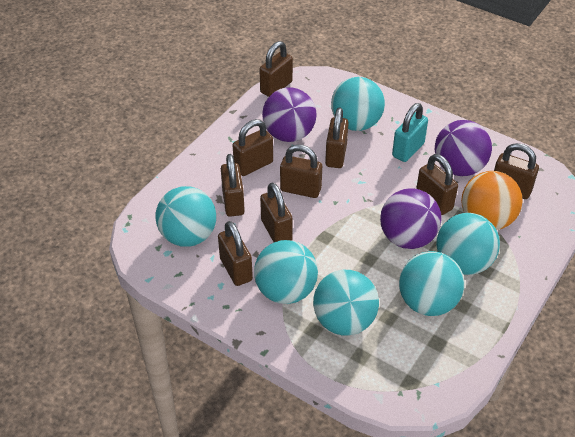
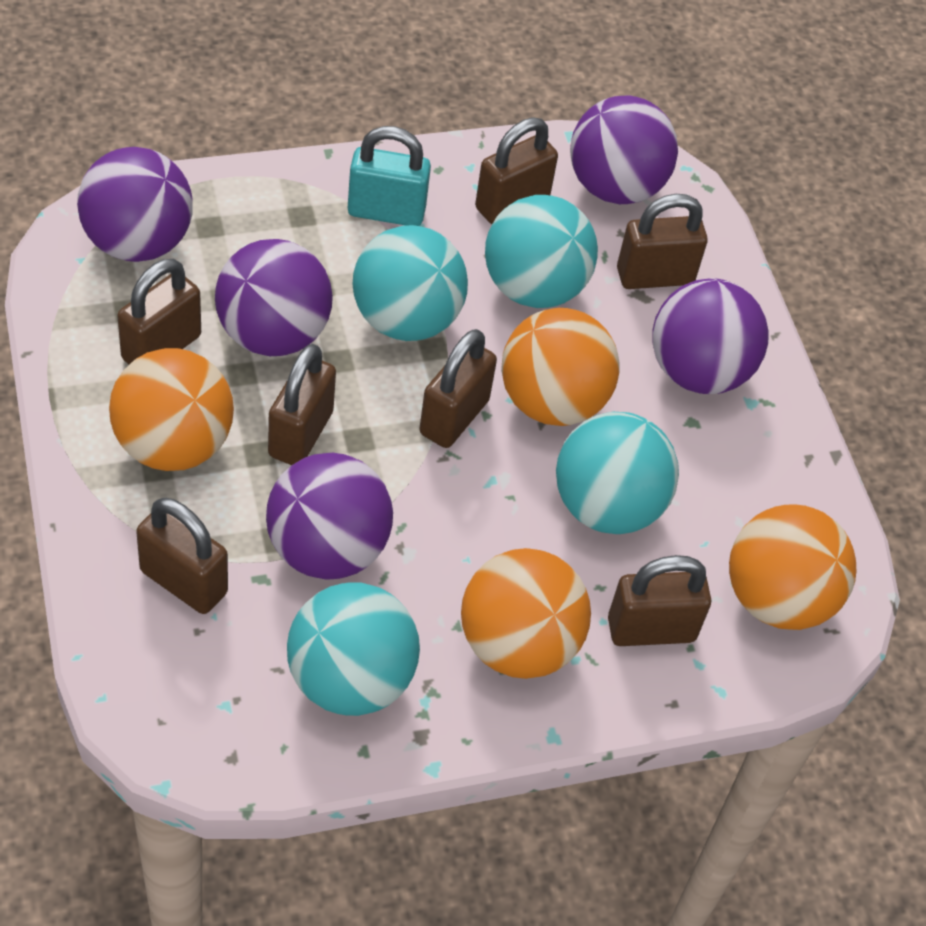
brown padlock: [218,221,253,286] [221,154,245,217] [233,119,273,176] [259,41,293,97] [260,182,293,242] [280,144,322,198] [325,108,349,168] [416,154,458,215] [494,143,539,199] = 9 -> [117,259,201,365] [136,498,228,614] [268,344,336,465] [419,329,497,448] [475,117,558,224] [608,555,711,646] [617,194,708,289] = 7
orange ball: [461,171,523,230] = 1 -> [109,348,234,471] [461,548,591,679] [501,308,620,426] [729,504,856,630] = 4
purple ball: [262,87,317,142] [380,188,442,249] [435,120,492,176] = 3 -> [77,147,193,262] [215,239,333,356] [266,453,393,580] [570,95,678,204] [652,278,769,394] = 5
turquoise ball: [155,186,216,247] [254,240,318,304] [313,270,379,336] [331,77,385,131] [399,251,465,316] [436,213,500,275] = 6 -> [287,582,420,716] [352,225,468,341] [485,195,598,308] [556,412,679,534] = 4

